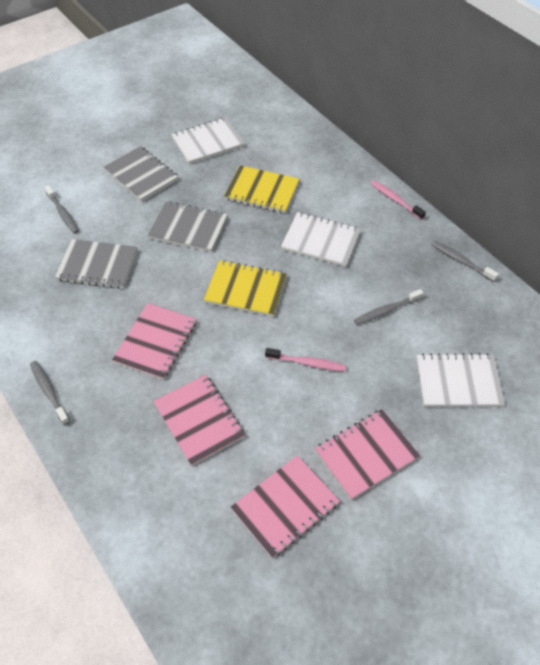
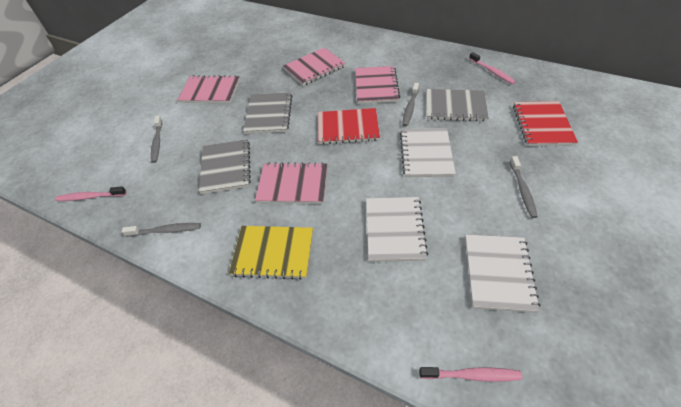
pink toothbrush: [265,348,346,372] [370,180,426,220] = 2 -> [55,186,127,201] [419,367,522,382] [469,52,516,84] = 3
red notebook: none = 0 -> [318,108,380,145] [513,101,578,146] = 2
yellow notebook: [204,260,287,317] [224,165,300,213] = 2 -> [229,226,313,280] = 1

